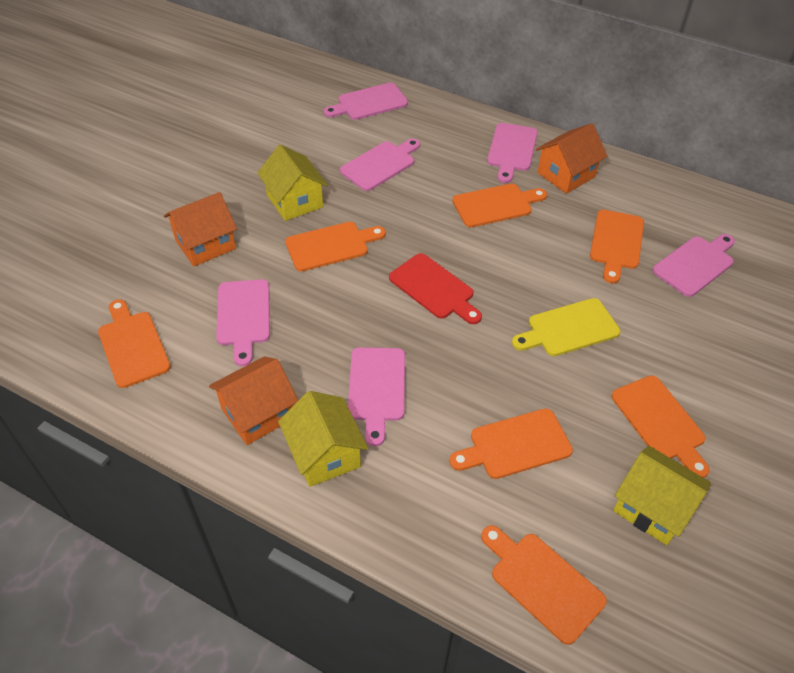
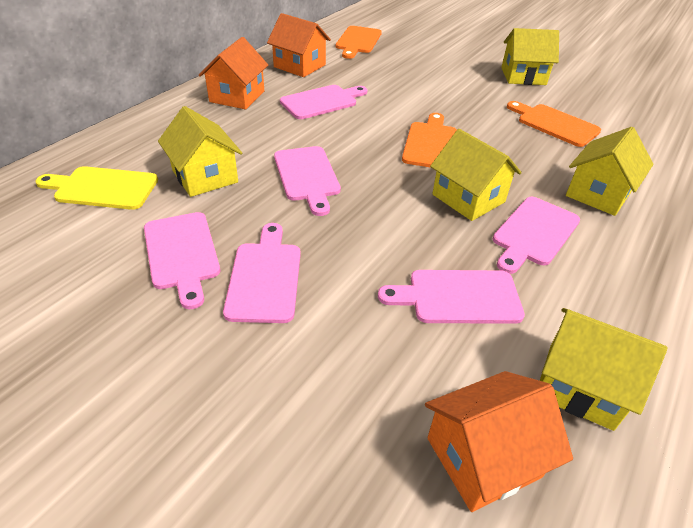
orange cutting board: [98,299,171,388] [285,222,386,271] [449,409,573,479] [452,183,547,227] [481,525,607,645] [590,210,644,284] [612,376,710,478] = 7 -> [336,26,382,59] [402,113,457,168] [507,101,601,147] = 3
red cutting board: [389,253,482,324] = 1 -> none = 0
yellow house: [257,144,328,221] [278,391,368,487] [613,446,711,545] = 3 -> [158,106,242,197] [430,129,522,221] [501,28,559,85] [540,308,667,431] [566,127,654,216] = 5

